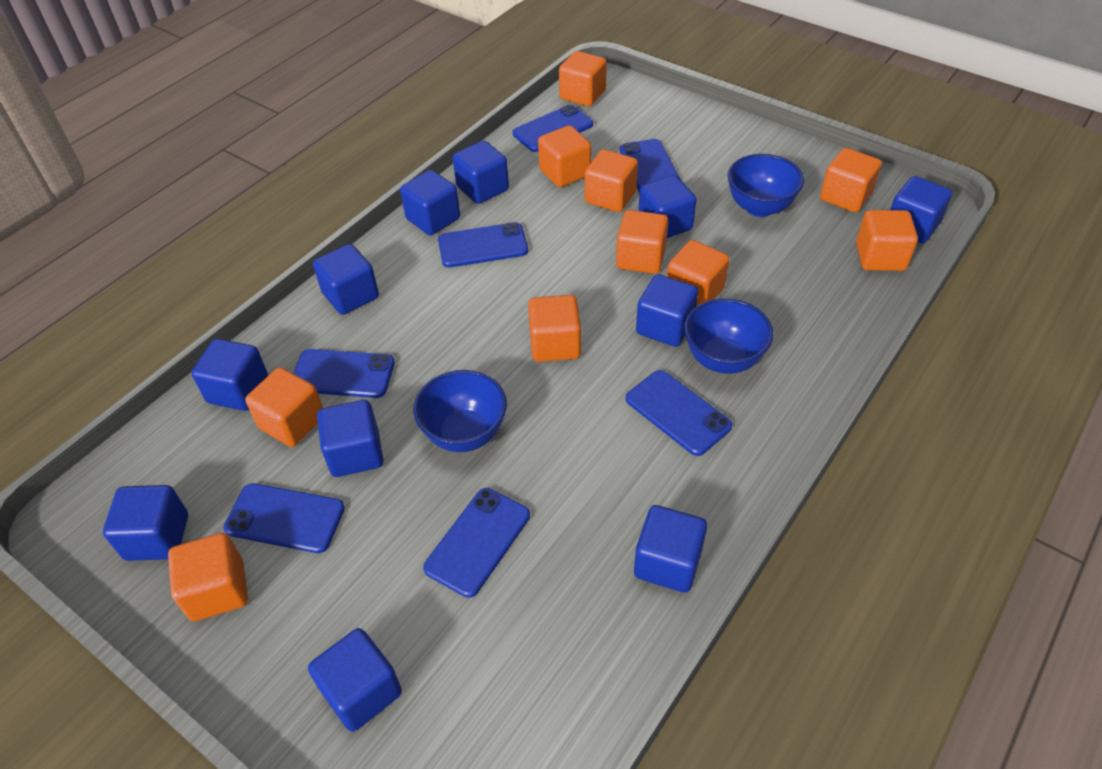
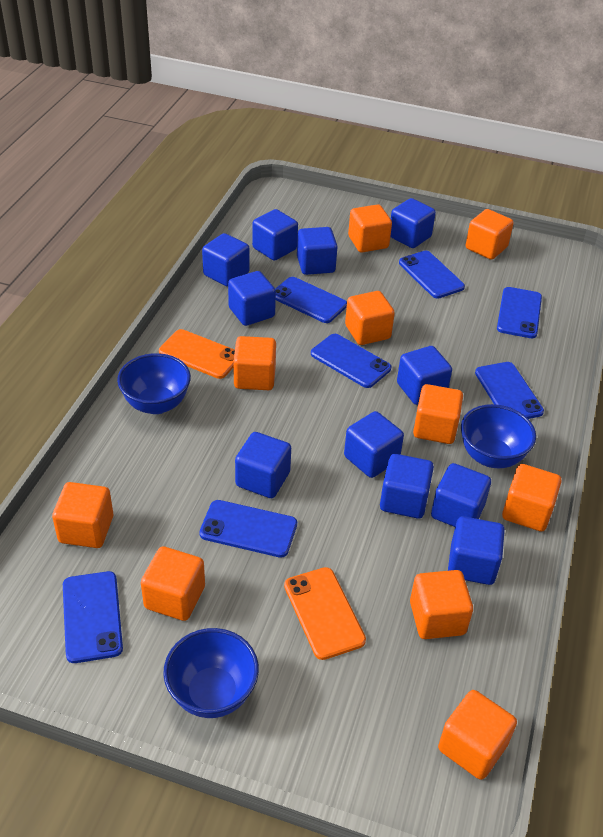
orange phone: none = 0 -> [159,329,235,379] [284,567,366,660] = 2

